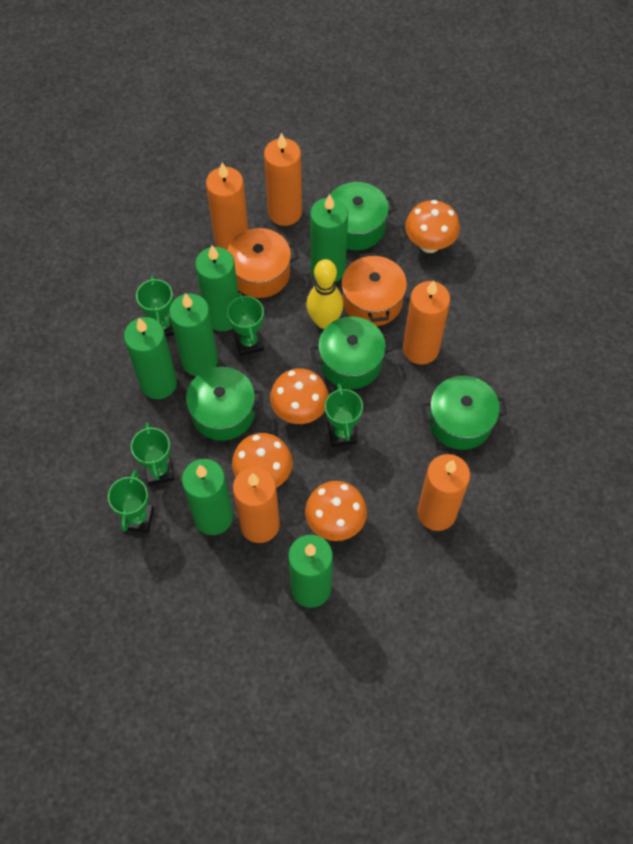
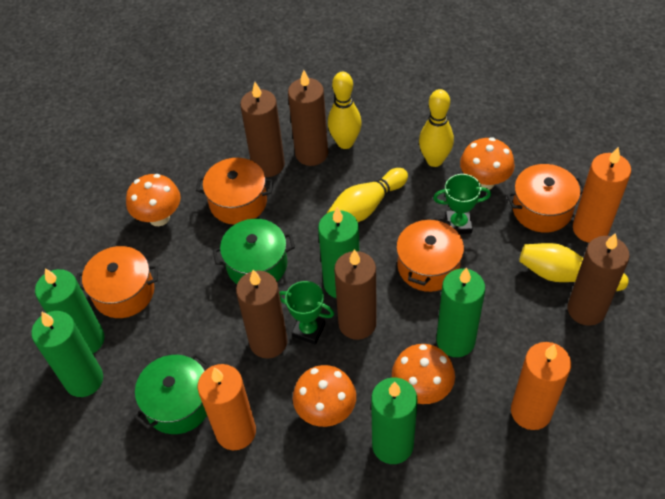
brown candle: none = 0 -> [236,270,288,359] [240,82,285,177] [288,70,328,166] [334,249,377,340] [567,233,630,326] = 5
green candle: [124,317,177,399] [169,293,218,376] [182,459,233,535] [195,245,238,331] [288,535,333,608] [310,194,348,282] = 6 -> [31,311,103,397] [35,268,104,353] [318,207,359,298] [371,378,417,464] [437,267,485,357] = 5
green pot: [179,367,263,441] [310,317,394,389] [330,182,396,250] [422,376,507,450] = 4 -> [134,354,210,434] [213,219,295,284] = 2
green trophy: [108,470,154,533] [131,422,175,485] [136,276,174,337] [227,293,264,356] [325,384,363,447] = 5 -> [279,281,334,345] [433,174,491,234] = 2
orange candle: [206,162,248,250] [233,467,280,543] [264,133,302,226] [403,280,450,365] [417,454,470,531] = 5 -> [198,364,256,450] [511,342,571,430] [573,147,631,243] = 3
orange pot: [227,228,299,298] [341,252,407,326] = 2 -> [76,246,158,318] [196,158,274,225] [396,217,464,292] [506,164,584,233] = 4
yellow bowling pin: [306,259,343,329] = 1 -> [327,168,408,222] [328,72,362,149] [419,89,454,167] [519,243,629,291] = 4

